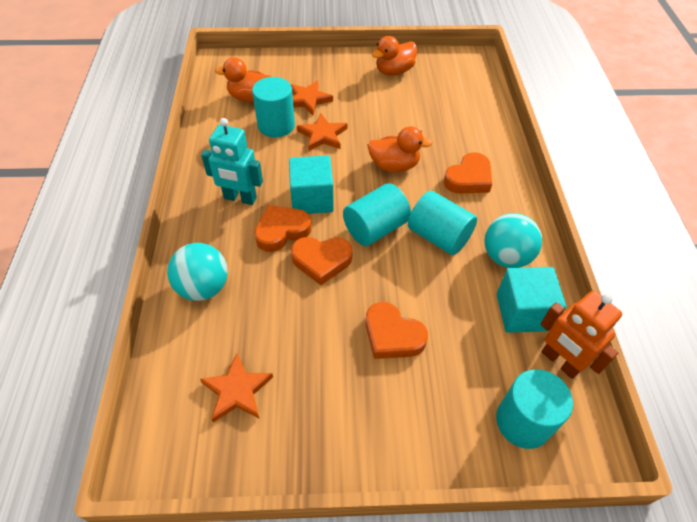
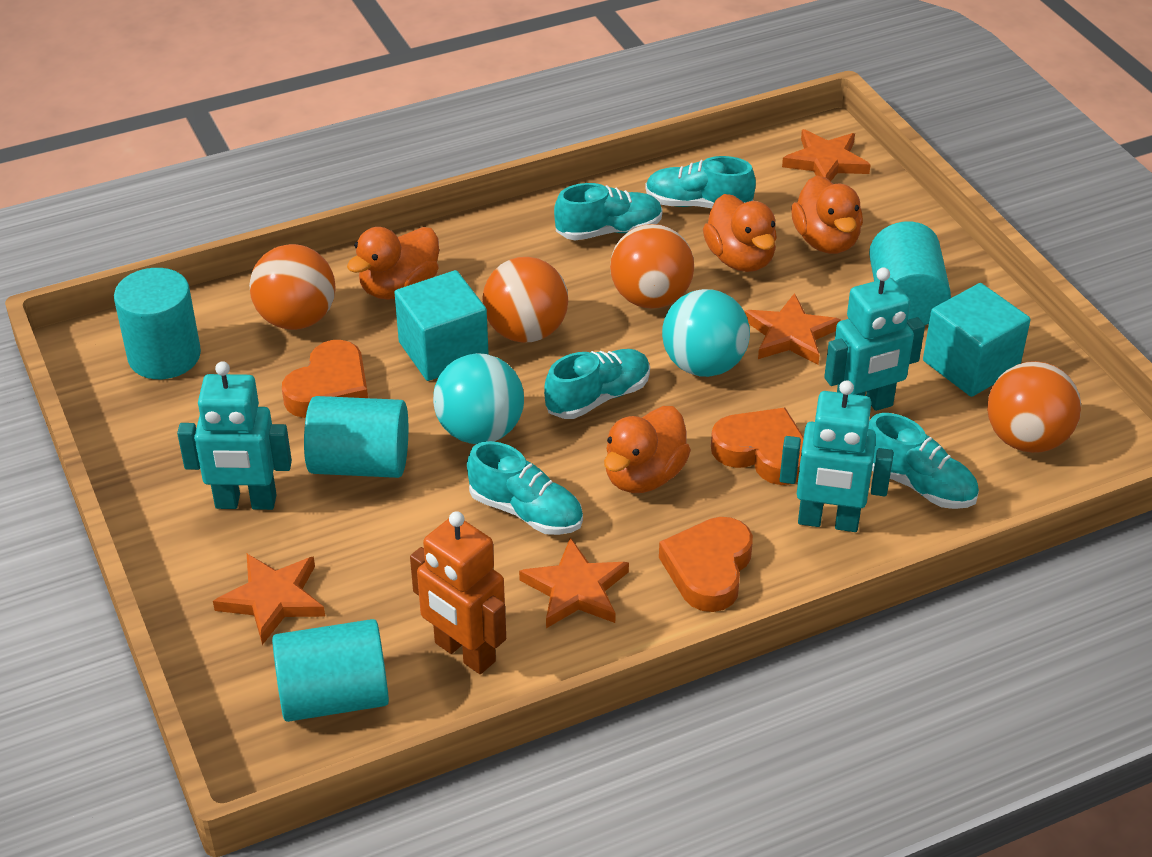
orange ball: none = 0 -> [249,244,335,330] [482,257,568,343] [610,224,694,309] [987,361,1081,453] = 4
orange duck: [215,57,272,102] [367,126,433,172] [372,36,417,76] = 3 -> [347,227,439,300] [604,406,691,493] [703,194,777,272] [791,175,863,254] = 4
orange heart: [254,205,312,252] [291,237,353,285] [365,302,428,359] [444,152,492,194] = 4 -> [282,340,368,418] [659,517,753,612] [711,407,804,485] = 3
orange star: [200,353,273,423] [290,80,333,115] [297,113,348,151] = 3 -> [213,554,325,645] [519,537,629,628] [744,293,841,365] [782,129,871,181] = 4
turquoise robot: [201,118,263,205] = 1 -> [177,361,292,510] [780,380,893,532] [824,267,925,411] = 3
turquoise shoe: none = 0 -> [467,441,583,535] [544,349,650,419] [554,183,663,240] [645,156,756,208] [868,413,979,509] = 5

